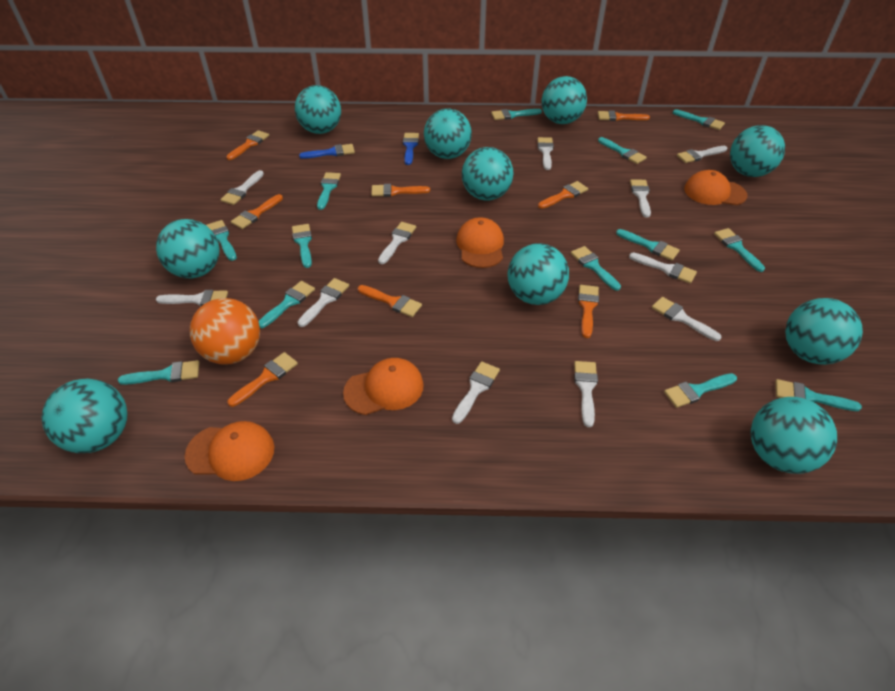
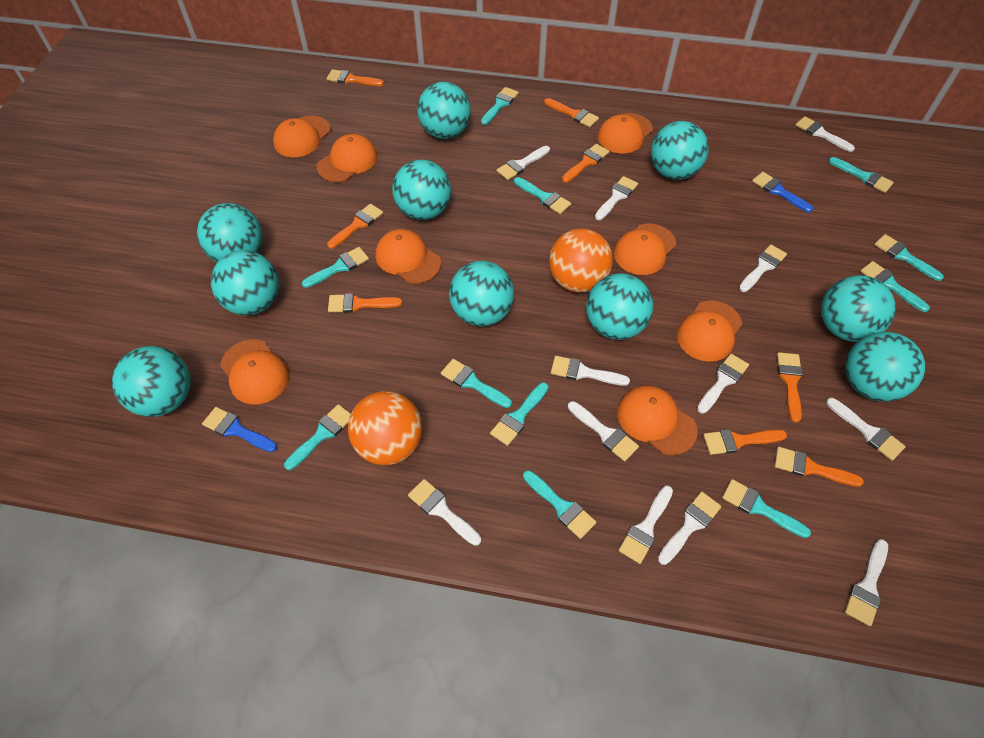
orange ball: [190,298,260,365] = 1 -> [348,391,423,465] [549,228,613,293] = 2
orange cap: [185,421,274,481] [343,358,424,415] [456,217,504,268] [684,170,748,205] = 4 -> [220,339,289,404] [273,116,331,157] [317,134,377,182] [375,229,441,284] [598,113,653,153] [614,224,676,275] [617,385,698,456] [677,300,742,362] = 8
turquoise brush: [118,360,199,385] [206,220,237,261] [259,281,315,328] [292,224,312,268] [317,172,341,210] [491,109,542,120] [571,246,621,291] [598,137,647,164] [616,229,680,261] [664,373,737,408] [673,109,725,130] [714,228,765,272] [775,379,862,411] = 13 -> [284,404,351,470] [302,247,369,288] [441,359,512,408] [481,87,519,125] [490,382,549,446] [514,177,571,214] [523,470,596,539] [722,479,811,538] [829,157,894,193] [860,261,930,312] [874,234,944,281] = 11
white brush: [156,290,228,306] [220,170,264,205] [298,278,349,327] [378,222,416,264] [452,361,500,424] [537,137,554,170] [574,361,598,427] [629,252,697,284] [630,179,651,218] [652,297,721,341] [677,146,727,163] = 11 -> [408,479,481,546] [497,146,550,180] [551,356,630,386] [568,401,639,461] [595,176,638,220] [619,486,673,564] [658,492,721,565] [697,354,749,414] [739,245,787,292] [795,116,855,152] [826,398,906,461] [845,539,888,626] = 12

